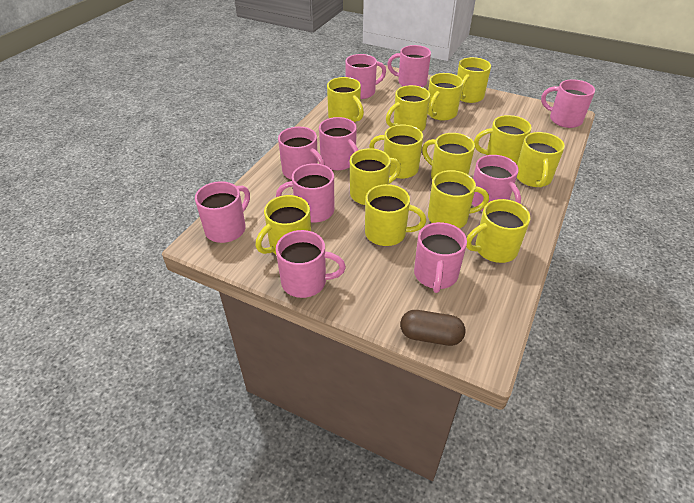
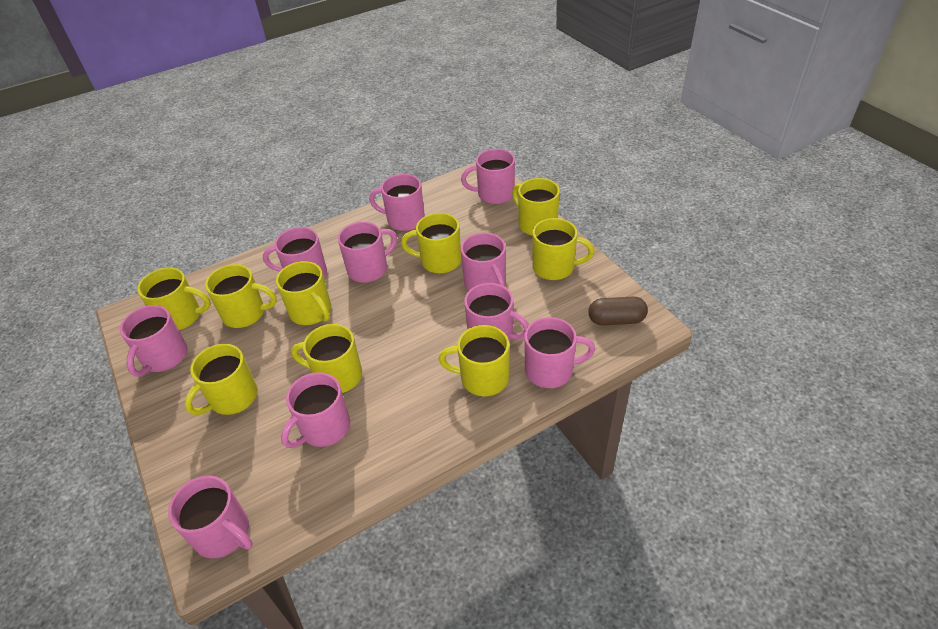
yellow mug: [256,195,311,254] [327,77,364,123] [350,148,401,205] [365,184,426,246] [369,125,423,179] [386,85,430,131] [422,133,475,179] [428,73,463,121] [428,170,489,229] [457,57,491,103] [466,199,531,263] [474,115,532,164] [517,132,565,187] = 13 -> [137,267,211,330] [184,344,258,415] [205,264,277,328] [276,261,331,325] [291,324,362,393] [401,213,461,274] [438,325,509,396] [512,178,560,236] [532,218,594,280] = 9

